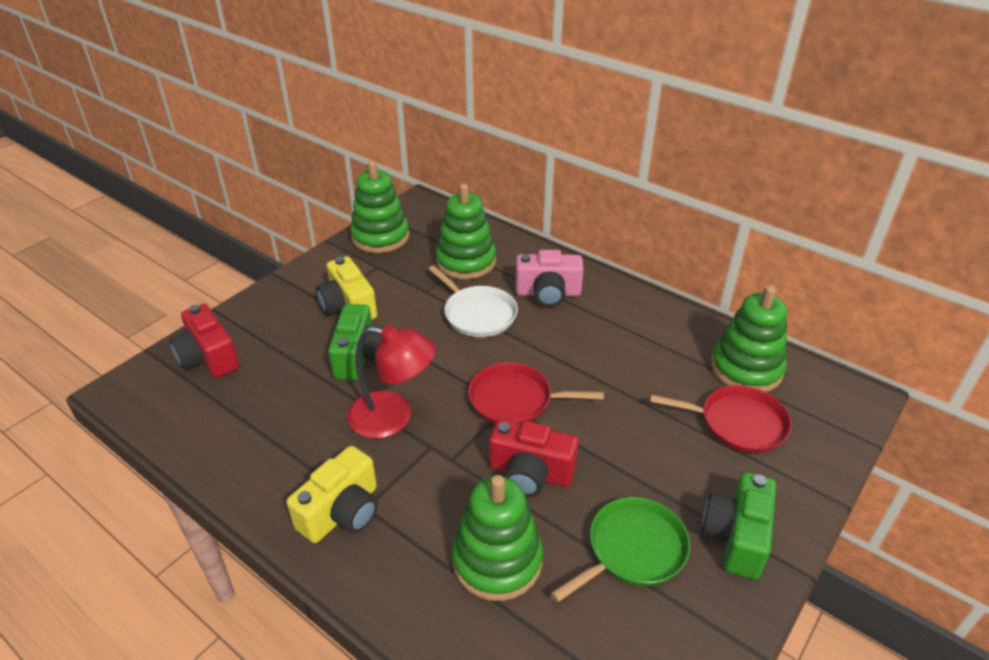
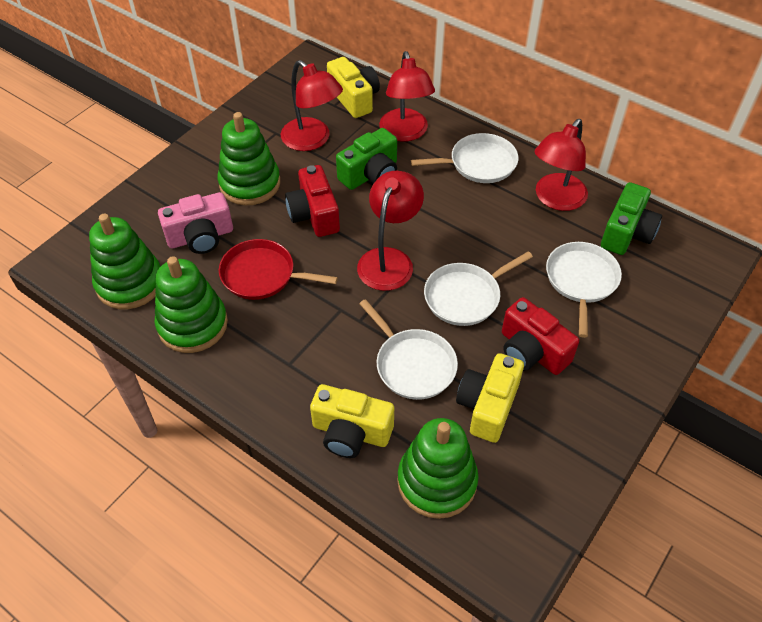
green pan: [551,497,690,602] = 1 -> none = 0
red lamp: [347,324,436,439] = 1 -> [281,60,343,151] [357,171,424,291] [379,51,435,142] [535,119,588,211] = 4
red pan: [468,362,604,424] [650,385,792,453] = 2 -> [219,239,338,300] = 1
white pan: [429,265,518,337] = 1 -> [359,299,458,400] [411,133,519,183] [424,251,533,326] [546,242,622,338] = 4
yellow camera: [287,446,378,543] [316,256,377,320] = 2 -> [310,384,394,458] [327,57,380,118] [456,353,524,443] = 3

